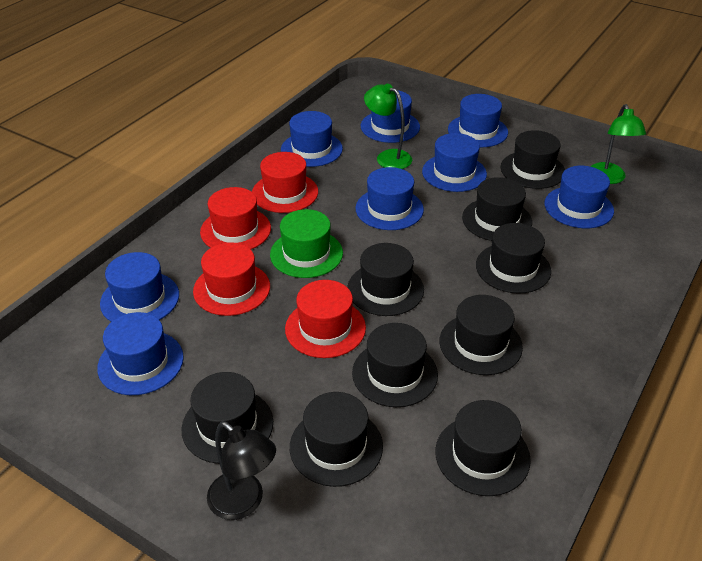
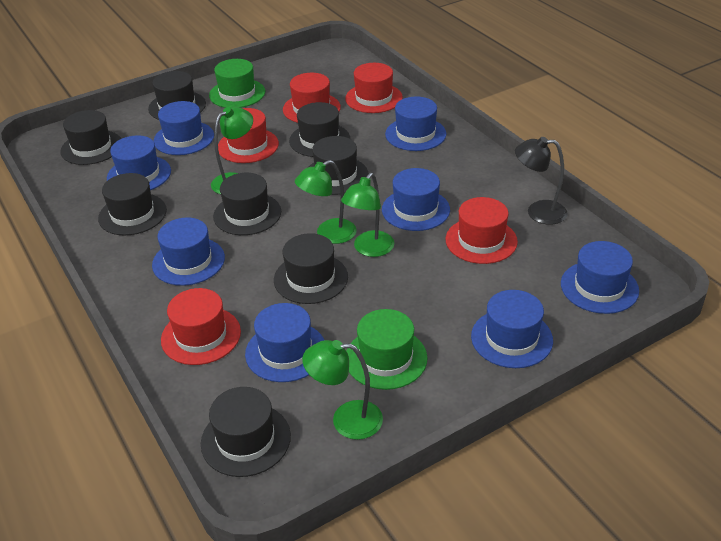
black hat: [181,372,273,464] [290,392,383,487] [347,243,424,316] [352,323,438,407] [435,400,531,496] [440,295,523,375] [462,177,532,241] [476,223,551,294] [500,130,565,189] = 9 -> [60,110,121,165] [98,173,167,235] [148,71,206,120] [201,387,291,477] [213,173,281,235] [274,233,348,304] [289,102,350,157] [309,136,368,195] = 8
green hat: [270,209,343,278] = 1 -> [209,59,265,108] [346,309,428,390] = 2
green lamp: [364,84,412,169] [590,104,646,184] = 2 -> [211,107,253,194] [295,160,357,244] [302,340,383,440] [341,173,394,257] = 4
red hat: [193,242,270,316] [200,187,271,249] [252,152,318,213] [285,280,366,358] = 4 -> [161,288,241,365] [218,108,279,163] [283,73,341,123] [345,63,403,113] [446,197,518,264] = 5

